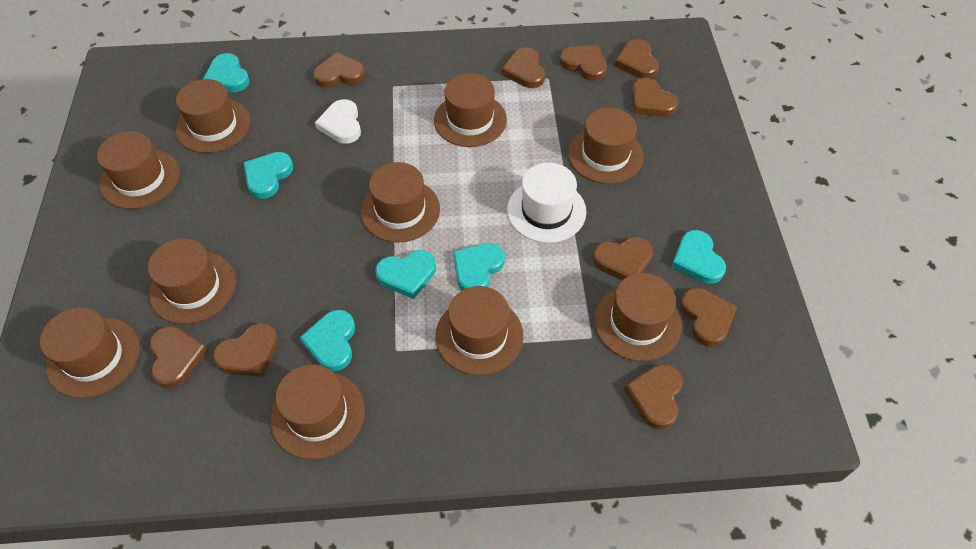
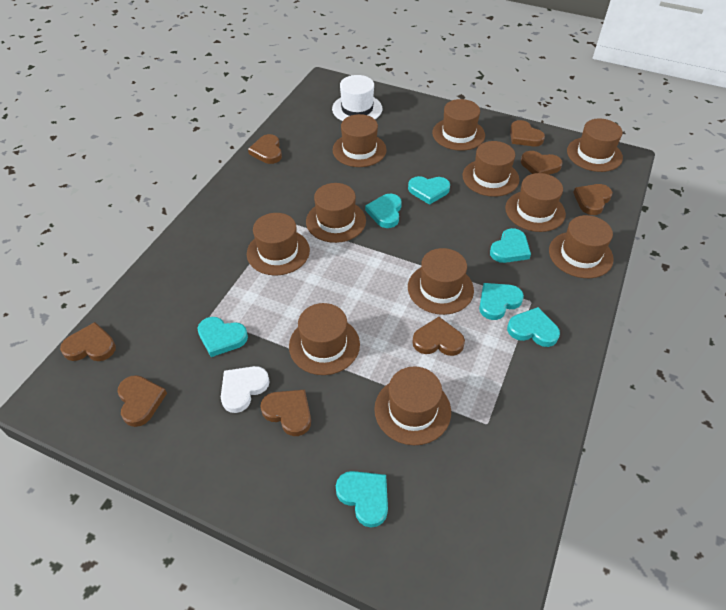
brown hat: [40,307,140,398] [97,131,180,209] [148,238,236,324] [176,79,251,153] [271,365,365,460] [361,162,440,243] [434,73,507,147] [435,286,523,375] [568,108,644,184] [594,273,682,361] = 10 -> [247,213,310,276] [289,303,360,375] [306,183,366,243] [333,114,387,167] [374,366,451,445] [408,248,474,315] [432,99,485,151] [463,141,519,197] [505,173,566,232] [549,215,614,278] [567,119,623,172] = 11
brown heart: [149,326,207,388] [213,323,278,377] [313,52,365,88] [502,48,545,88] [560,45,607,81] [593,237,653,280] [615,39,659,78] [624,364,683,429] [632,78,679,117] [680,288,737,347] = 10 -> [60,322,116,361] [117,375,167,427] [248,134,282,164] [260,390,311,436] [413,317,465,356] [510,120,545,146] [521,151,563,175] [573,184,613,215] = 8
turquoise heart: [203,53,250,92] [243,152,293,199] [300,310,355,372] [375,250,436,299] [453,243,505,290] [671,230,726,284] = 6 -> [197,317,248,357] [336,471,388,528] [365,194,402,228] [408,176,450,205] [479,283,524,320] [490,228,531,263] [507,307,560,347] = 7

